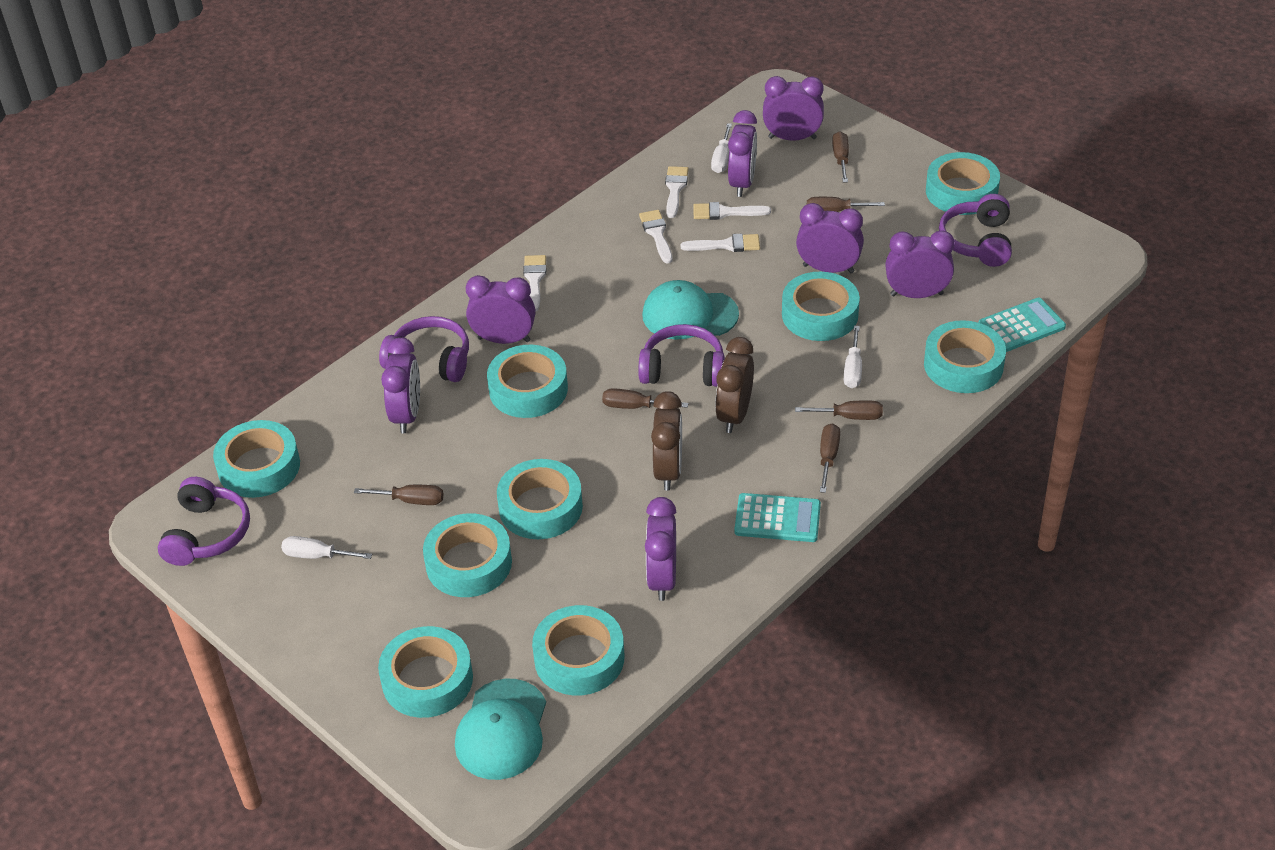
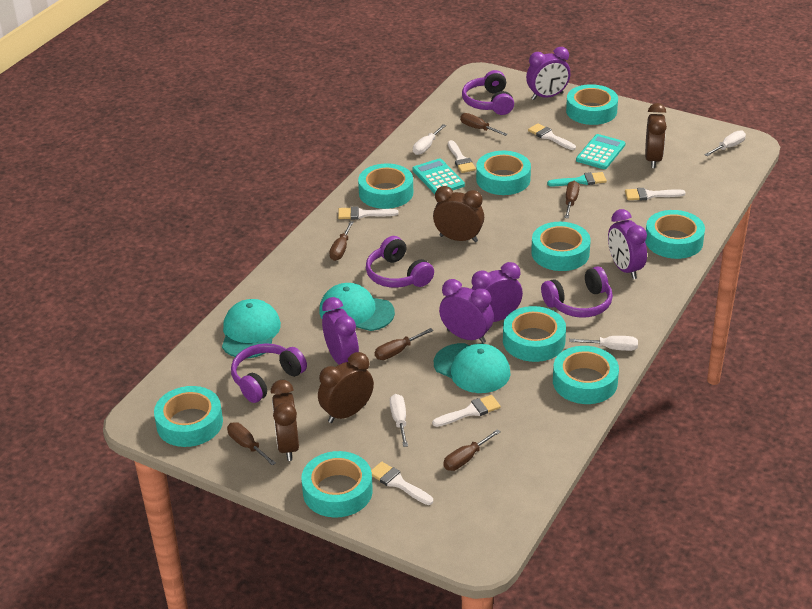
brown clock: [651,391,682,491] [715,337,754,433] = 2 -> [271,380,299,461] [318,352,374,423] [433,186,484,242] [645,103,667,168] = 4
purple clock: [381,337,420,433] [466,275,535,344] [645,497,676,601] [728,110,757,197] [763,76,824,141] [796,203,864,273] [885,230,955,298] = 7 -> [322,297,359,365] [439,279,494,343] [471,262,523,322] [526,47,570,100] [608,209,647,279] = 5
turquoise brush: none = 0 -> [547,172,607,186] = 1
turquoise cap: [455,679,546,780] [642,280,739,340] = 2 -> [222,299,281,358] [319,283,395,331] [434,343,511,393] = 3
white brush: [523,255,546,312] [639,210,672,263] [665,166,689,218] [681,234,760,252] [693,202,771,220] = 5 -> [338,206,398,219] [371,462,433,505] [432,395,501,427] [448,140,476,173] [528,123,576,150] [625,188,686,200] = 6
white screwdriver: [281,536,372,559] [711,123,732,173] [844,326,862,388] = 3 -> [390,394,408,447] [413,124,446,155] [570,336,638,351] [704,130,746,156] = 4

